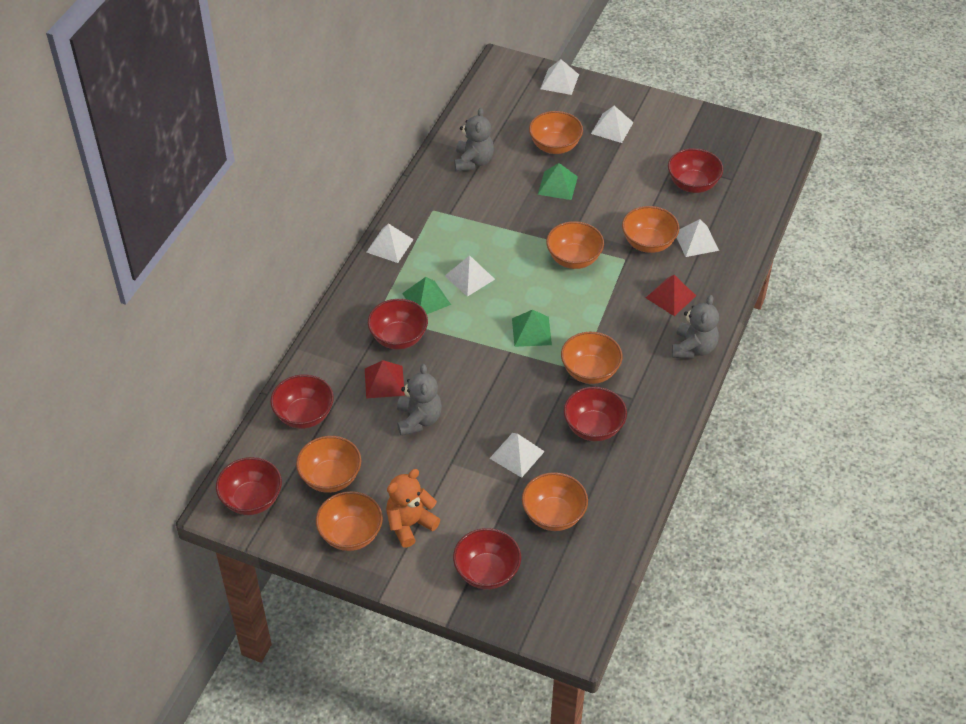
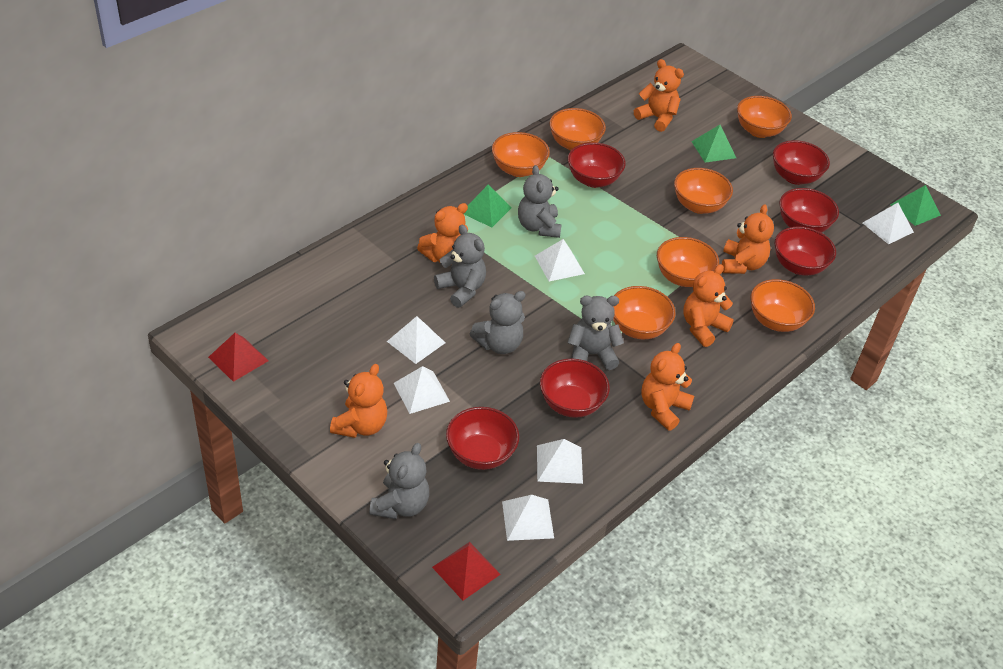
grey teddy bear: [397,364,442,436] [454,108,494,172] [672,295,719,359] = 3 -> [369,443,429,519] [434,225,486,308] [470,291,526,354] [518,165,562,238] [567,296,624,370] = 5
orange teddy bear: [386,469,440,548] = 1 -> [330,364,387,438] [417,203,468,262] [634,59,684,132] [641,343,694,431] [684,264,734,347] [722,204,774,274] = 6

